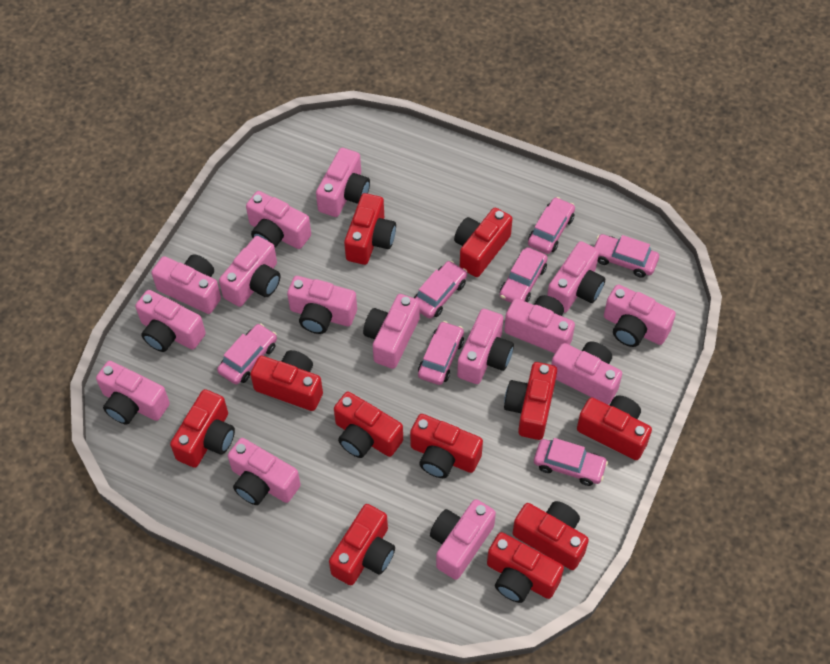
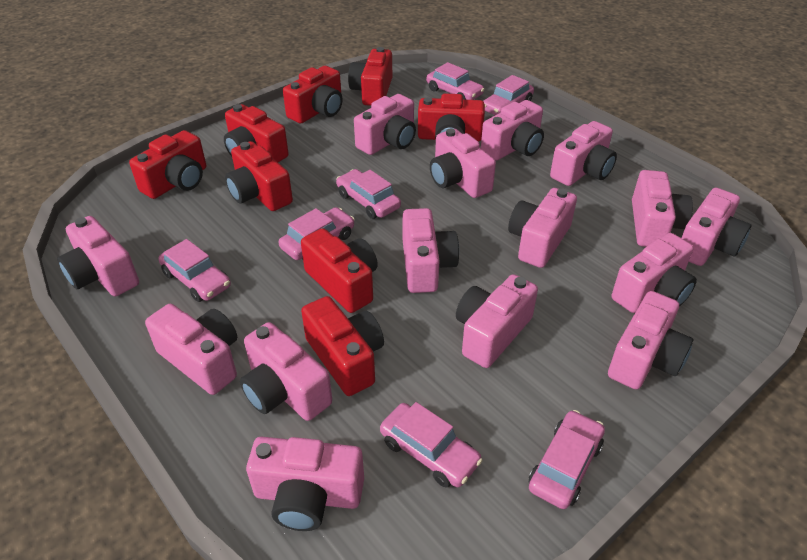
red camera: [170,389,235,468] [250,350,323,411] [329,504,395,585] [334,392,403,458] [344,193,396,265] [410,414,483,478] [454,208,512,277] [487,532,564,603] [504,362,557,440] [513,501,589,570] [577,396,652,460] = 11 -> [129,130,206,199] [224,104,289,162] [225,141,293,211] [283,66,343,123] [301,228,378,313] [301,296,384,396] [348,47,392,106] [418,93,485,141] = 8

